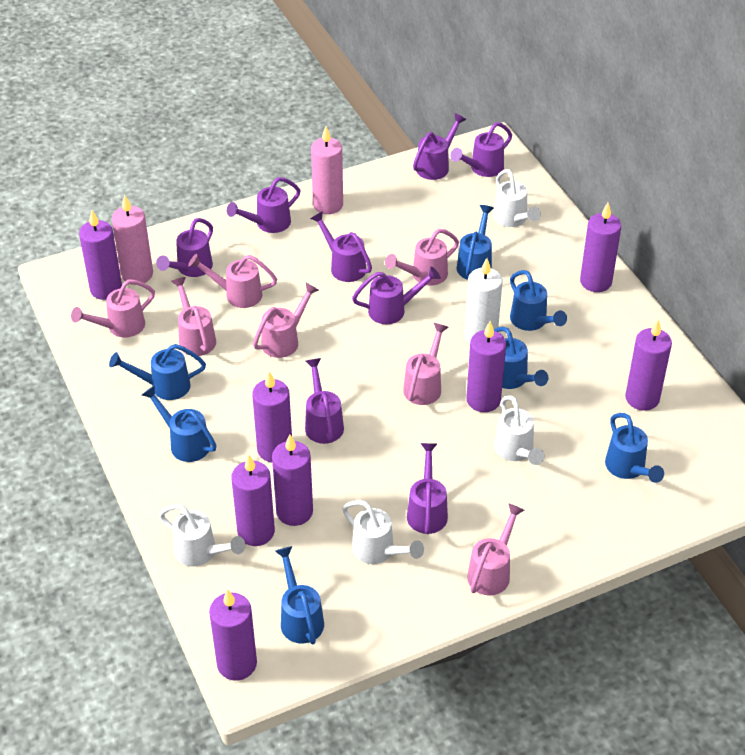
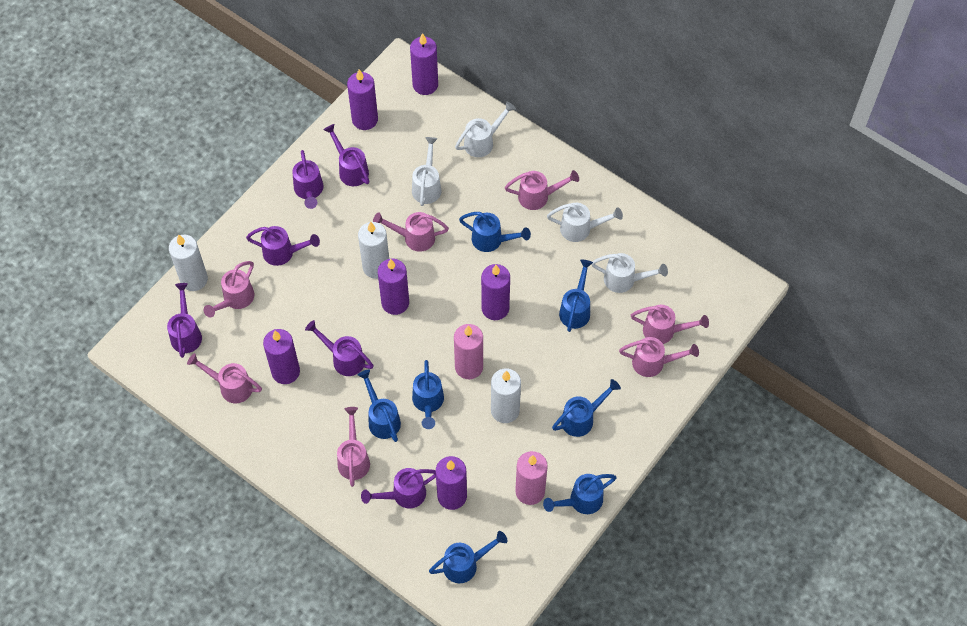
purple candle: [79,210,122,300] [209,589,257,681] [231,455,275,546] [252,371,292,463] [272,434,313,526] [466,321,506,412] [580,203,621,292] [625,319,672,411] = 8 -> [263,329,300,384] [347,69,378,130] [378,259,409,315] [410,33,438,95] [436,456,467,510] [481,264,510,320] = 6
purple watering can: [156,218,213,277] [227,177,300,233] [305,358,344,444] [310,211,372,282] [352,266,440,324] [407,443,448,534] [413,113,466,180] [450,122,512,177] = 8 -> [167,283,202,358] [246,226,320,266] [292,150,323,209] [305,320,373,376] [324,124,369,186] [361,468,436,509] = 6
white candle: [464,258,502,345] = 1 -> [169,234,208,291] [358,222,389,279] [491,368,521,423] = 3

